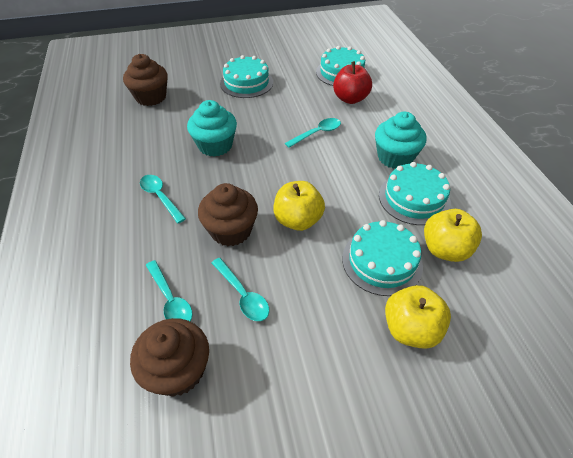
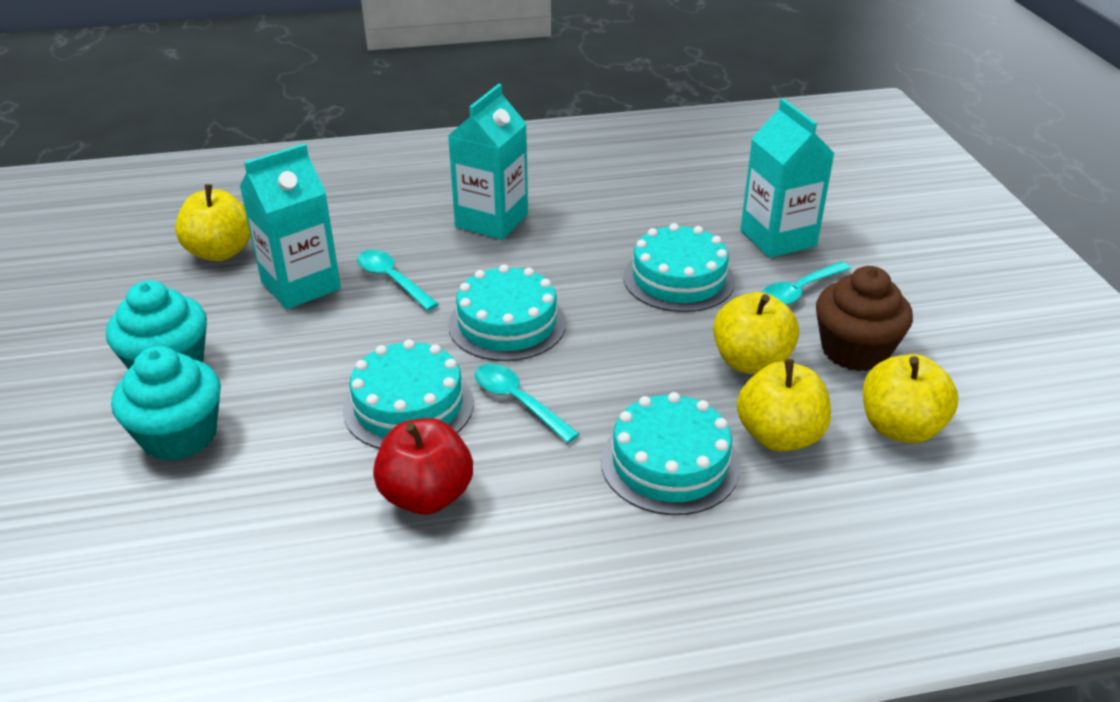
brown cupcake: [123,54,168,106] [130,318,209,397] [198,183,258,246] = 3 -> [816,266,913,371] = 1
turquoise carton: none = 0 -> [240,144,341,309] [448,84,528,240] [740,98,835,258] = 3
turquoise spoon: [140,175,186,223] [146,260,192,321] [212,258,269,321] [285,118,341,148] = 4 -> [357,250,439,311] [475,364,579,443] [762,262,851,305] = 3
yellow apple: [273,181,325,231] [385,285,451,349] [424,209,482,262] = 3 -> [175,184,251,261] [713,292,799,374] [737,359,831,451] [863,354,958,443] = 4

